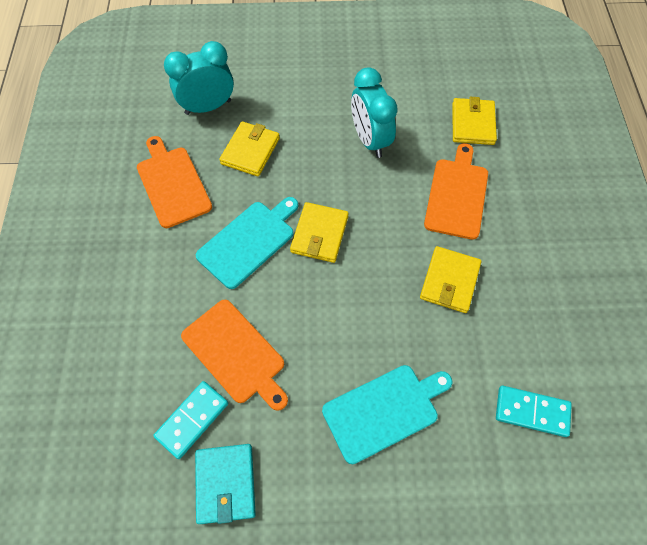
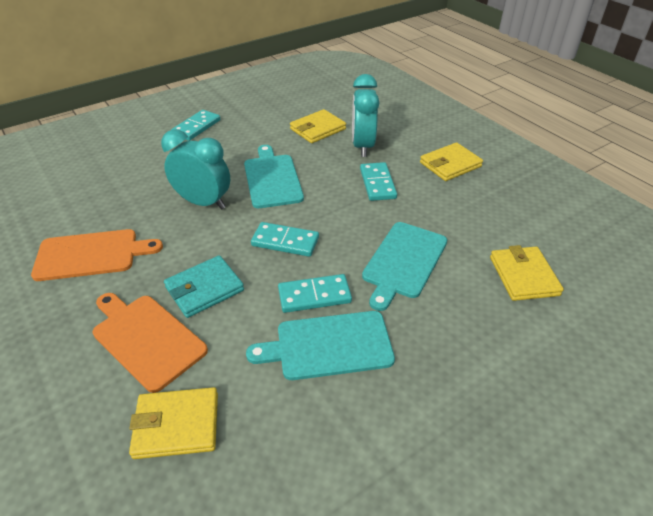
orange cutting board: [137,136,212,228] [181,300,288,411] [424,143,488,240] = 3 -> [31,229,163,281] [93,293,208,393] = 2
turquoise cutting board: [196,197,298,289] [322,365,452,464] = 2 -> [244,145,304,208] [246,311,395,380] [362,222,447,311] = 3
turquoise domino: [153,381,228,459] [496,386,572,437] = 2 -> [171,110,220,141] [251,222,319,257] [278,274,352,313] [360,162,397,201] = 4

